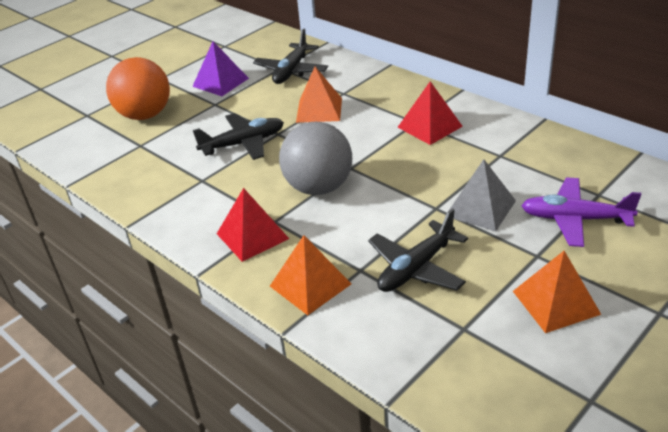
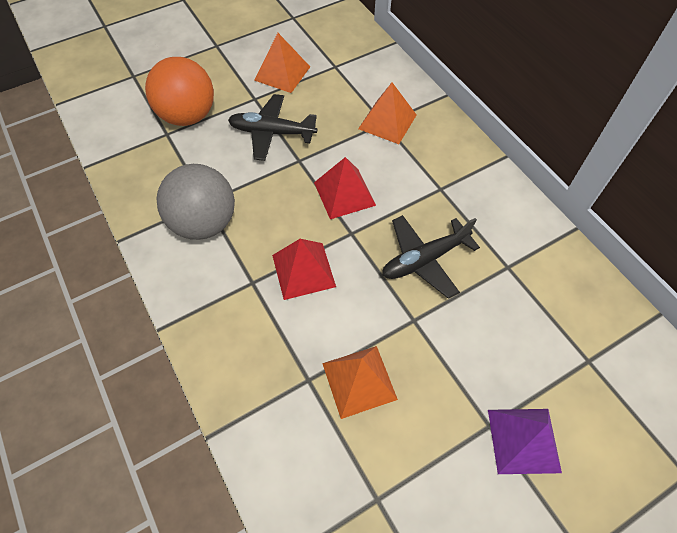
black plane: [193,113,284,160] [253,29,328,84] [368,208,468,292] = 3 -> [228,94,317,161] [382,215,480,299] = 2
grey pyramid: [445,159,516,231] = 1 -> none = 0
purple plane: [521,178,641,247] = 1 -> none = 0

